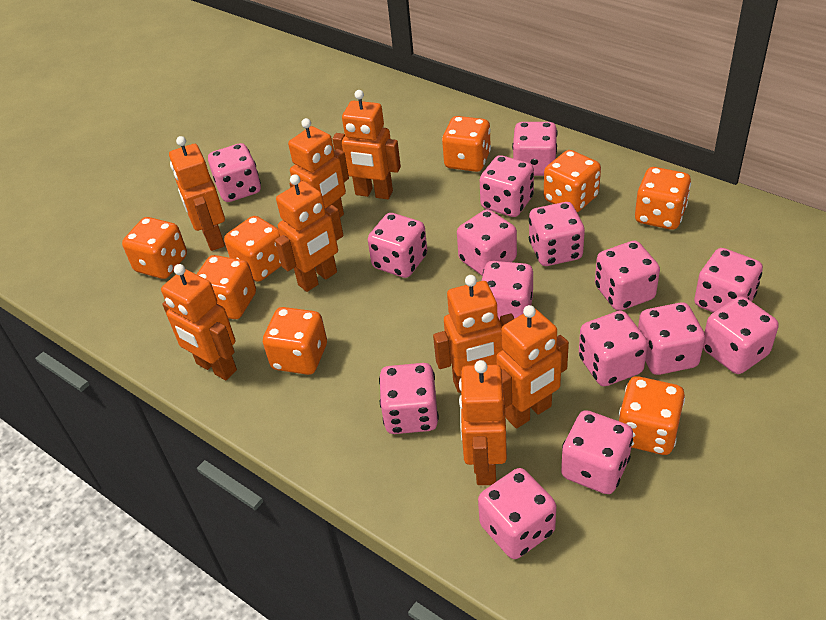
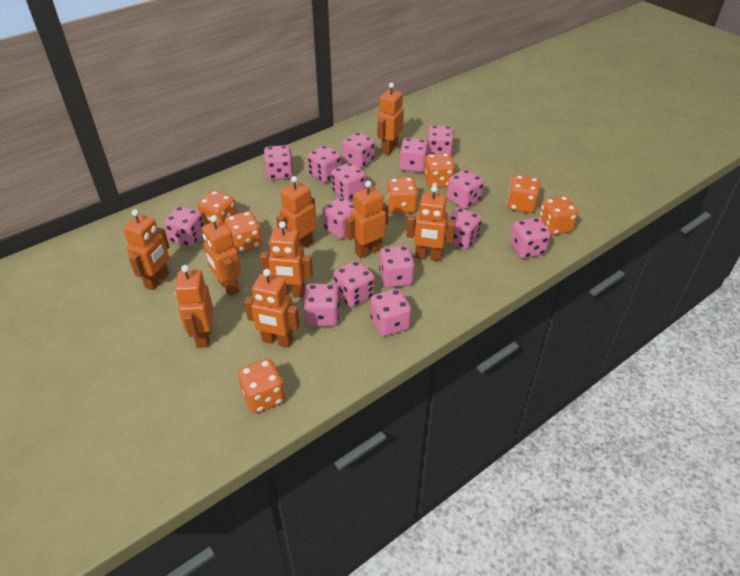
orange dice: [122,217,187,279] [197,255,256,319] [224,216,281,282] [263,307,327,375] [442,116,491,172] [544,150,601,212] [619,376,685,455] [635,167,691,230] = 8 -> [197,190,237,225] [225,211,262,253] [238,359,285,413] [387,177,418,214] [424,153,455,188] [507,175,540,213] [538,196,578,235] = 7
orange robot: [161,264,237,380] [169,136,225,251] [275,174,343,292] [288,118,349,217] [333,90,401,199] [433,275,515,393] [459,360,507,485] [496,305,569,429] = 8 -> [123,209,170,290] [175,265,213,348] [202,215,242,296] [244,269,300,348] [260,221,313,297] [276,176,316,247] [345,181,389,259] [377,83,404,155] [406,186,456,261] = 9

